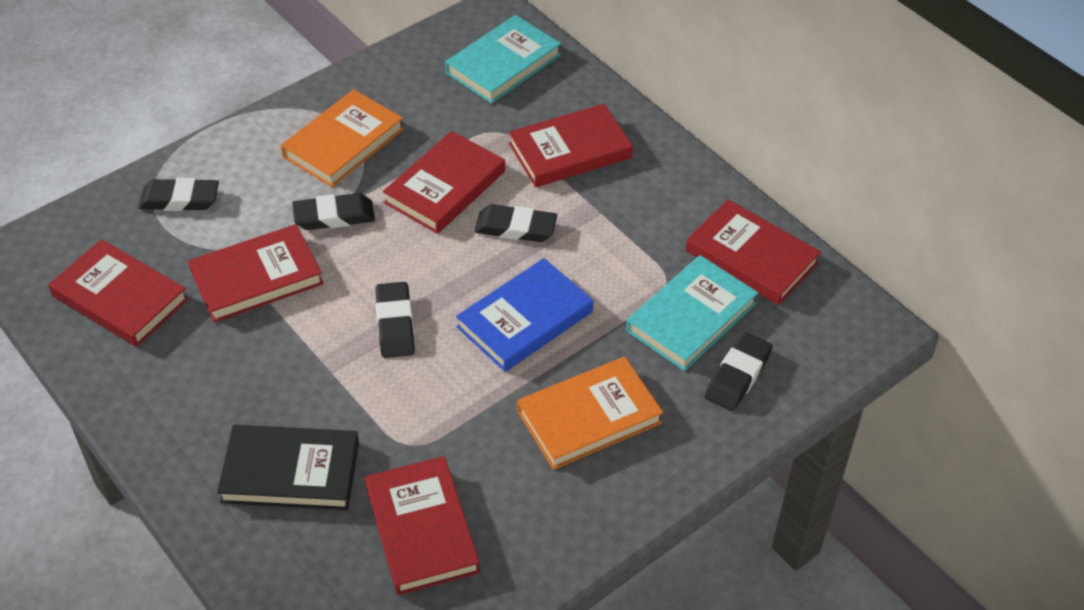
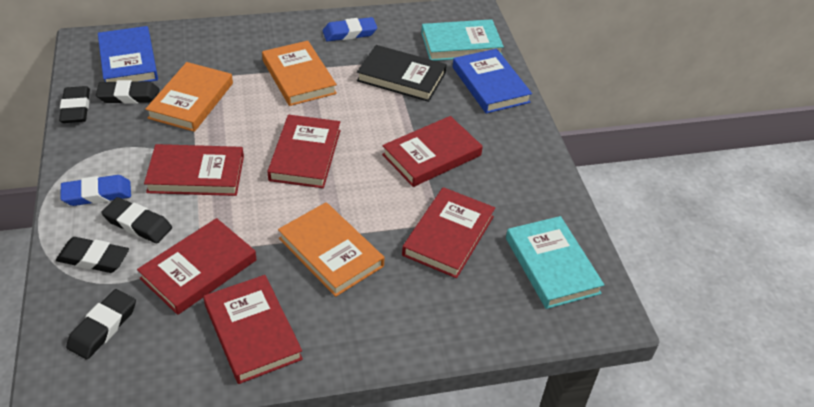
blue book: [456,258,593,372] = 1 -> [98,26,158,82] [453,49,532,113] = 2
blue eraser: none = 0 -> [60,175,131,206] [323,17,377,42] = 2
orange book: [281,89,404,187] [517,357,663,470] = 2 -> [145,62,233,132] [262,41,337,106] [278,202,384,297] = 3

